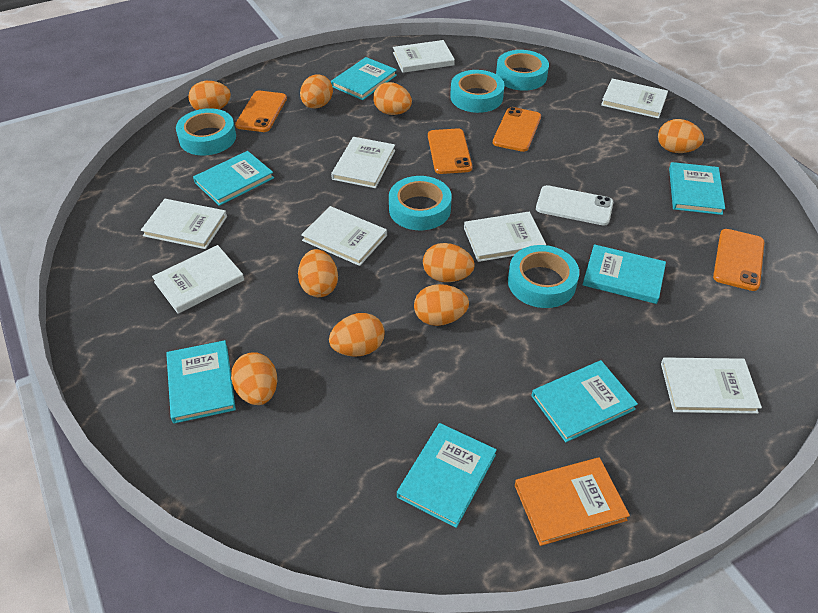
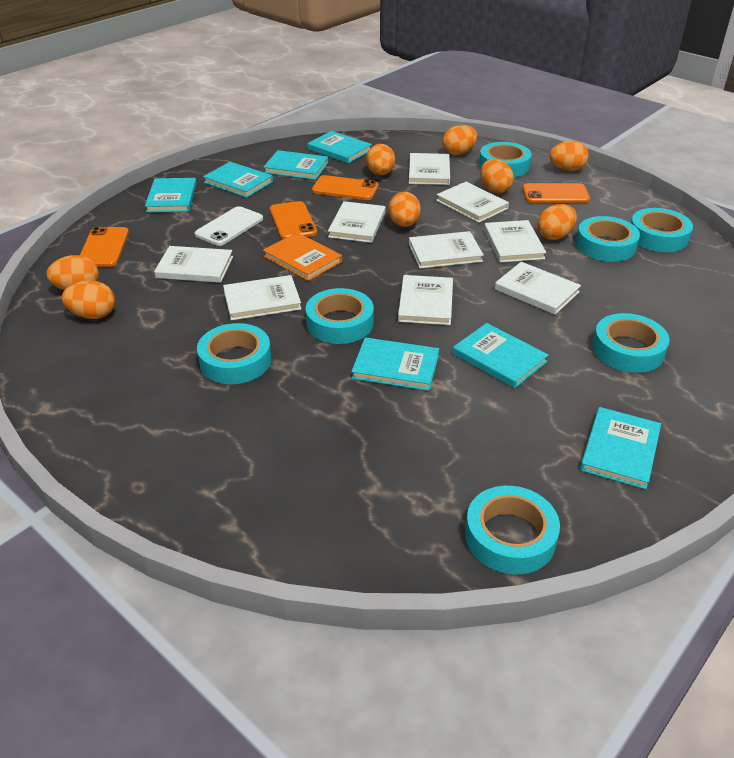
orange egg: [188,81,231,110] [231,352,277,405] [298,249,338,297] [300,74,333,109] [329,313,385,357] [373,82,412,115] [414,284,469,326] [423,243,475,282] [658,119,704,153] = 9 -> [46,255,99,290] [62,280,115,319] [366,144,395,175] [388,192,421,227] [442,125,477,155] [480,159,514,193] [537,204,577,240] [549,141,589,171] = 8
turquoise tape: [176,108,236,156] [389,176,452,230] [450,70,505,113] [496,50,549,91] [508,245,579,308] = 5 -> [197,323,271,384] [306,288,374,344] [465,486,560,574] [479,142,532,177] [576,216,640,262] [592,313,669,373] [631,208,693,252] = 7
white book: [141,199,227,249] [152,245,244,314] [301,206,387,266] [331,137,395,188] [393,40,455,73] [464,212,546,262] [601,79,668,118] [661,357,762,414] = 8 -> [154,246,233,283] [223,275,302,320] [328,201,386,243] [398,275,453,325] [409,153,450,185] [409,231,484,268] [436,182,509,223] [484,220,546,263] [495,262,581,315] = 9

